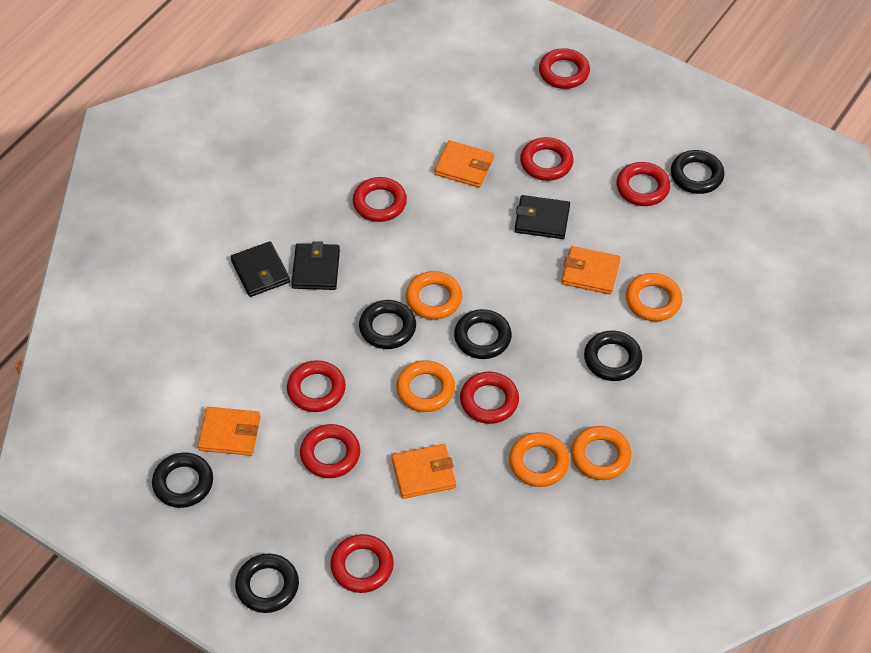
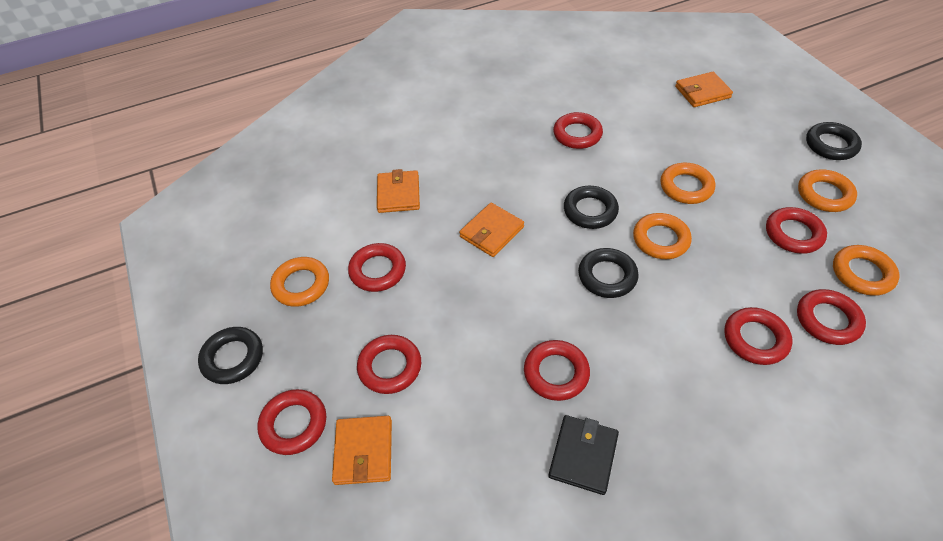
black ring: [152,453,213,508] [235,553,299,613] [359,300,416,349] [454,309,512,359] [584,331,642,381] [671,150,725,194] = 6 -> [198,327,263,384] [564,186,619,229] [578,248,639,298] [806,122,862,160] = 4
black wallet: [231,241,290,297] [291,241,340,290] [515,195,570,239] = 3 -> [548,415,619,495] = 1

